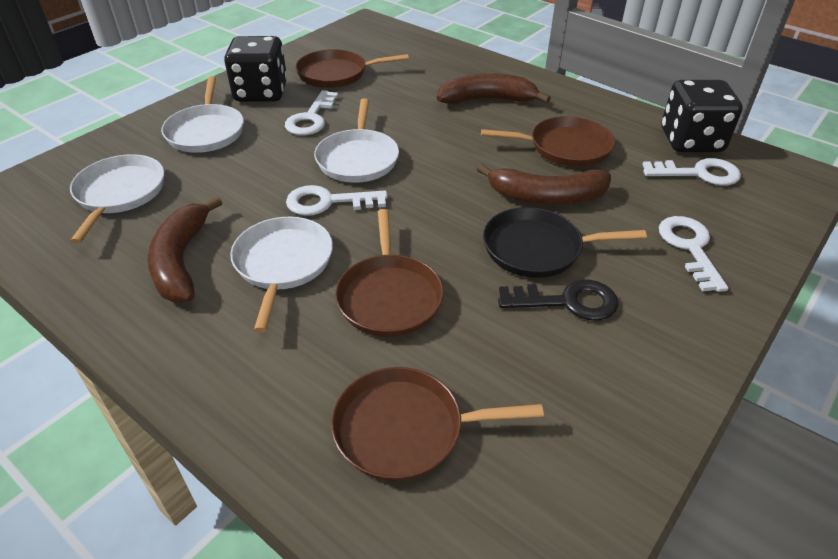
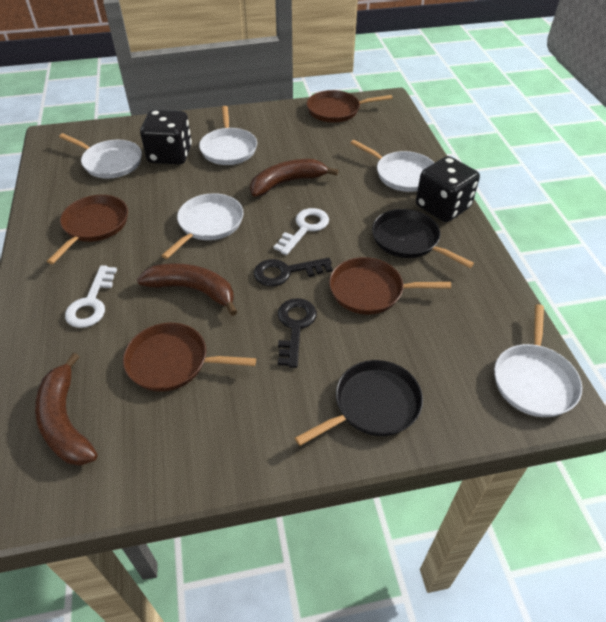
black key: [498,279,618,321] = 1 -> [254,258,333,286] [278,298,317,368] = 2
black pan: [483,207,647,278] = 1 -> [295,360,423,446] [372,209,474,268] = 2
white key: [285,90,338,135] [286,185,388,216] [642,158,741,185] [659,216,728,292] = 4 -> [65,265,117,328] [274,208,329,255] = 2
white pan: [70,154,164,244] [161,76,244,153] [230,217,333,333] [314,98,399,183] = 4 -> [59,133,142,179] [161,193,244,259] [199,106,257,165] [350,140,434,192] [494,304,582,417] = 5

